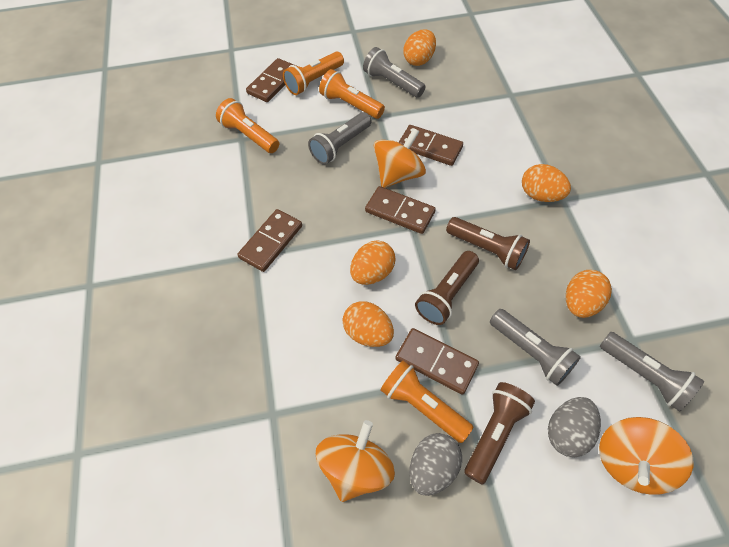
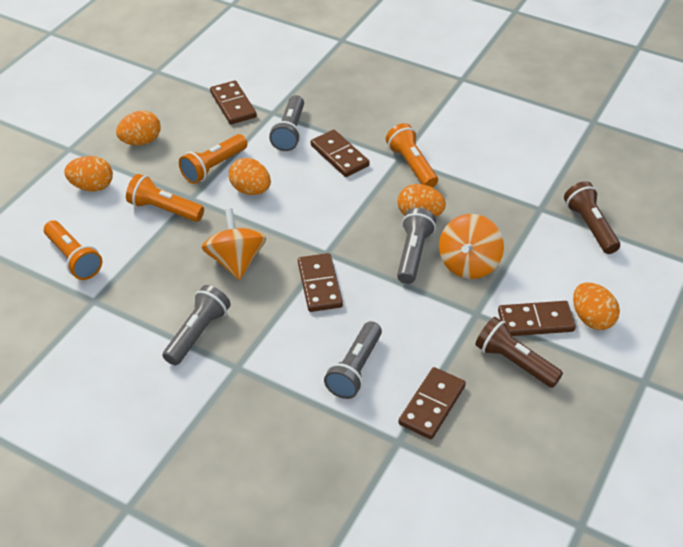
brown flashlight: [415,251,479,325] [446,217,530,270] [464,382,535,485] = 3 -> [475,317,563,388] [564,181,620,254] = 2
grey egg: [410,433,462,496] [548,397,601,457] = 2 -> none = 0
orange spinning top: [316,420,395,502] [374,128,426,188] [599,417,693,495] = 3 -> [201,208,266,280] [439,214,504,279] = 2

